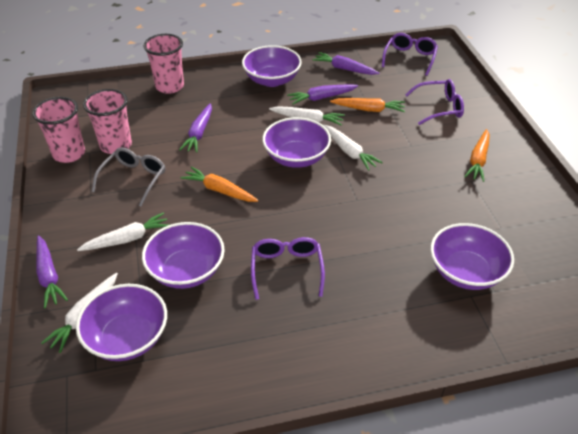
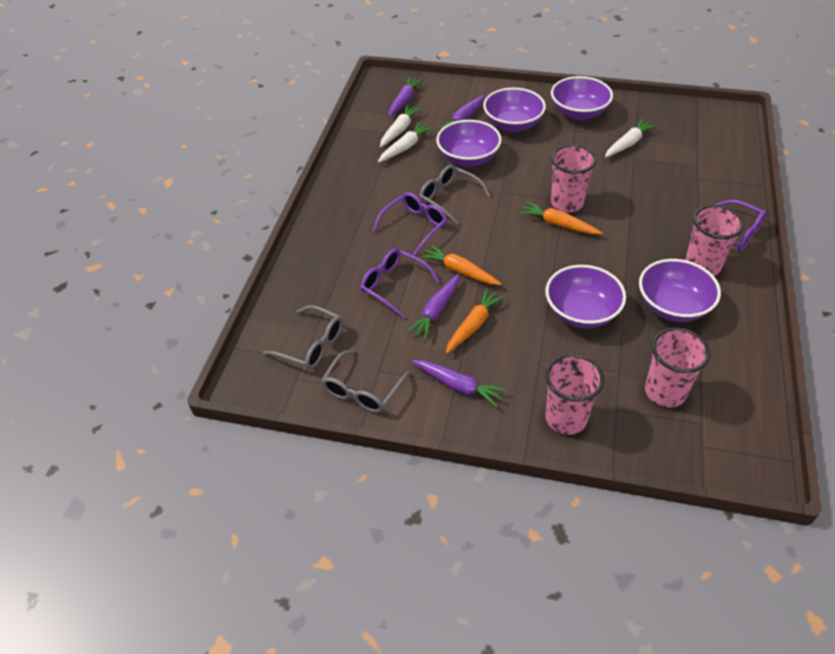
grey glasses: [92,147,165,207] = 1 -> [262,305,343,369] [321,350,410,413] [419,165,491,225] = 3
pink cup: [32,97,85,163] [83,89,132,154] [144,34,184,94] = 3 -> [545,354,604,435] [551,144,597,212] [645,328,710,407] [685,205,744,276] = 4
white carrot: [41,273,118,353] [77,212,168,251] [269,106,345,126] [323,125,383,171] = 4 -> [378,122,434,163] [380,104,422,147] [605,119,657,158] = 3

